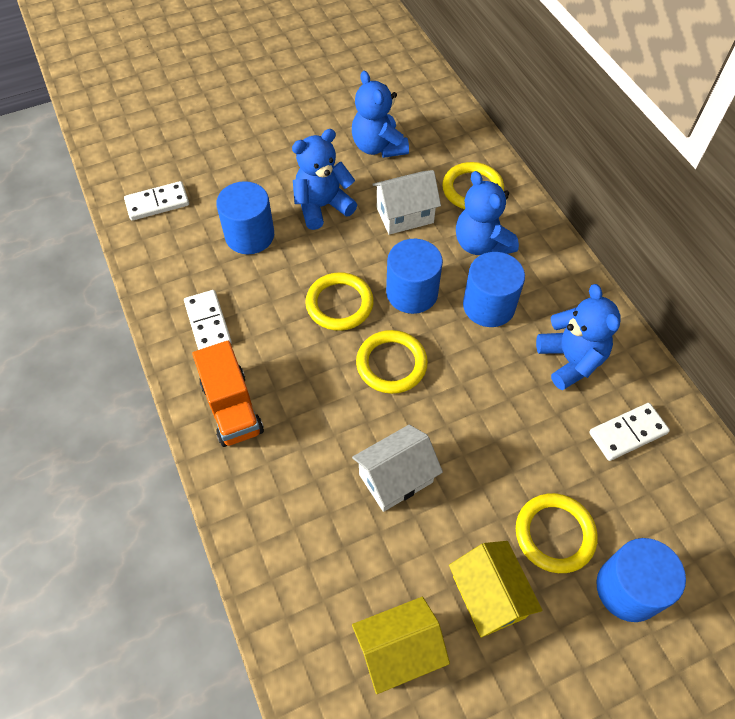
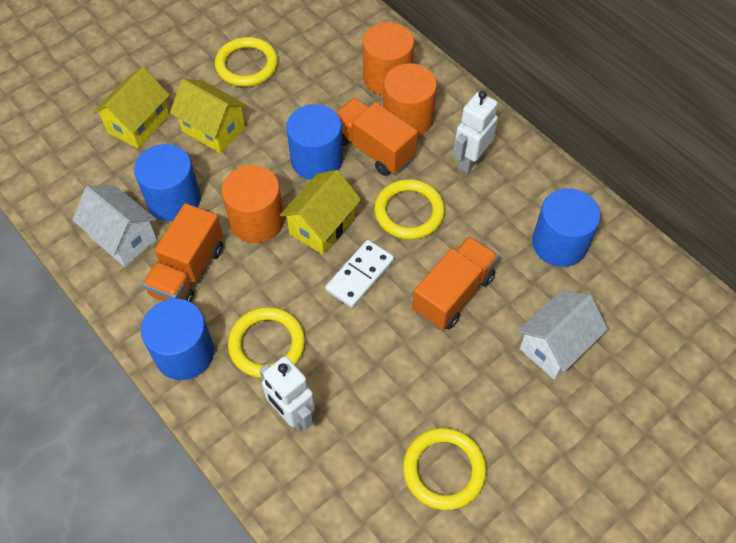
blue teddy bear: [292,129,357,230] [352,71,409,158] [456,171,519,255] [536,284,621,390] = 4 -> none = 0
orange cylinder: none = 0 -> [222,165,284,243] [363,22,414,95] [383,63,437,137] = 3
orange truck: [192,341,264,447] = 1 -> [142,203,223,303] [336,98,418,176] [412,236,498,330] = 3
white domino: [124,181,189,221] [184,290,232,350] [589,403,670,461] = 3 -> [325,240,394,308] = 1
white robot: none = 0 -> [259,356,315,431] [454,91,498,173] = 2
yellow house: [352,597,450,694] [449,541,542,638] = 2 -> [93,67,169,149] [170,79,247,154] [280,170,361,255] = 3

